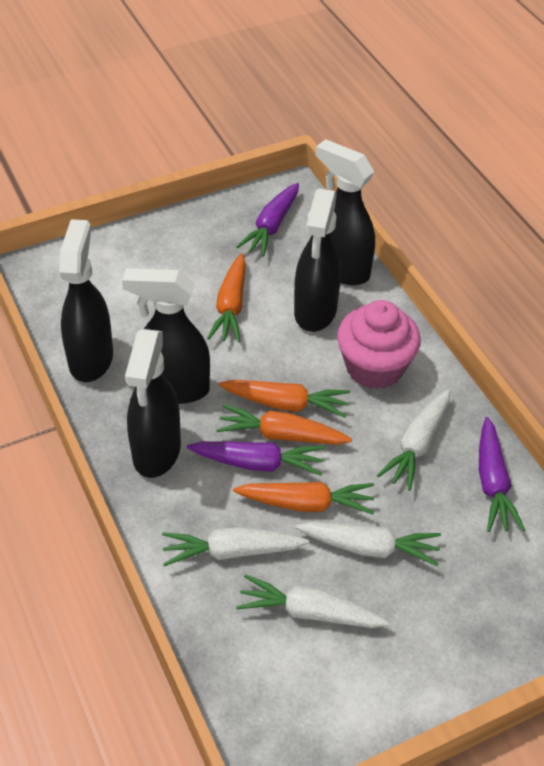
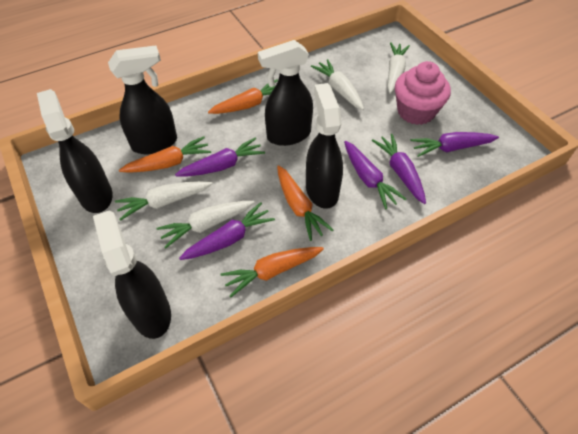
purple carrot: [187,441,325,476] [236,183,299,257] [479,417,525,532] = 3 -> [175,137,265,177] [179,202,275,260] [344,141,406,209] [372,134,426,204] [411,132,499,157] = 5

